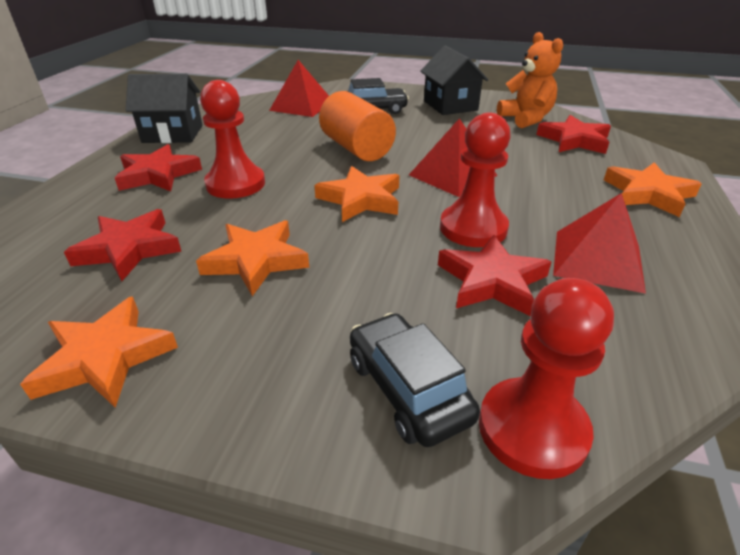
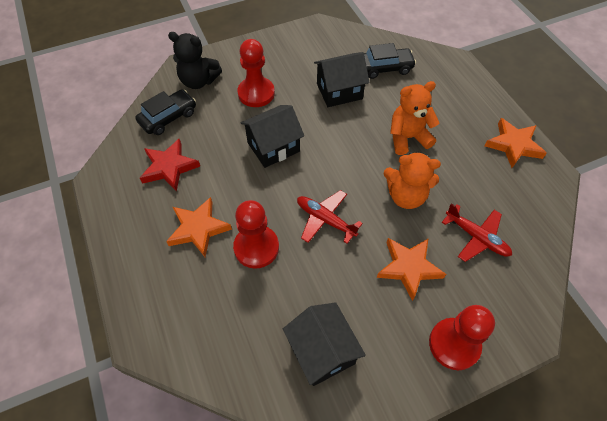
black house: [126,74,203,143] [420,46,488,115] = 2 -> [240,105,304,168] [283,302,366,386] [314,52,369,107] = 3
black teddy bear: none = 0 -> [168,32,222,89] = 1
orange cylinder: [319,91,396,161] = 1 -> none = 0
orange star: [20,296,178,408] [196,220,309,296] [314,166,400,222] [604,162,702,217] = 4 -> [166,197,232,257] [377,238,446,301] [485,118,547,168] = 3
orange teddy bear: [497,32,563,128] = 1 -> [384,151,441,209] [390,81,439,155] = 2
red plane: none = 0 -> [297,190,363,244] [442,203,512,262] = 2
red pyramid: [269,60,329,117] [409,118,498,197] [553,193,646,294] = 3 -> none = 0
red star: [64,209,182,281] [115,144,202,191] [438,235,551,317] [536,115,611,154] = 4 -> [140,139,200,192] = 1

